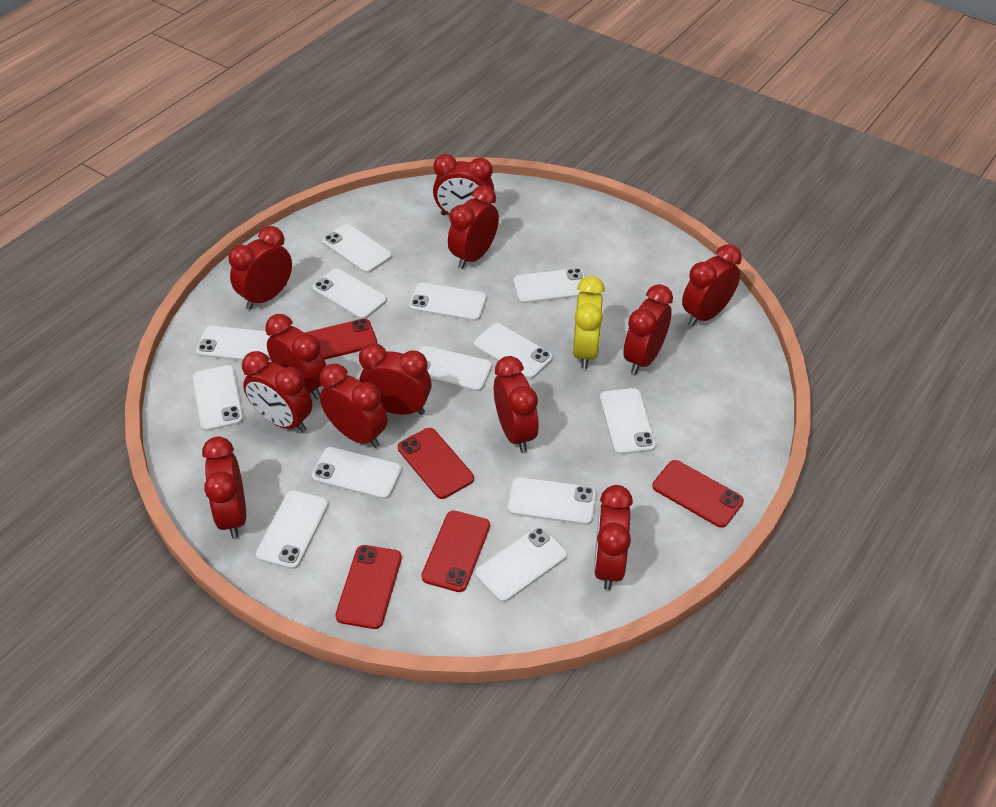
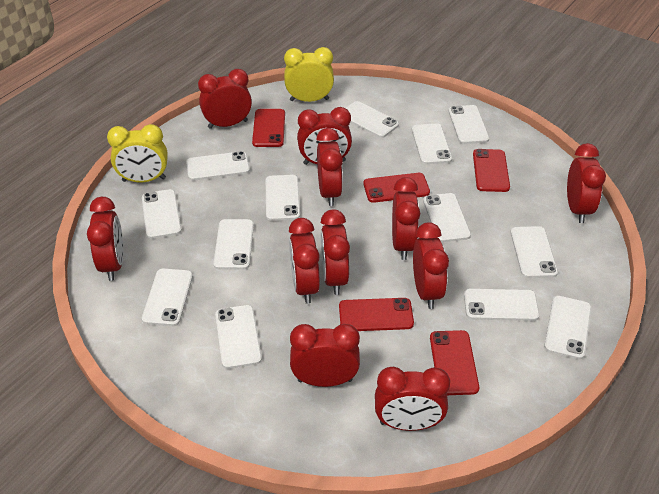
red clock: [202,437,246,538] [228,226,292,310] [242,351,313,432] [265,314,326,399] [320,364,387,448] [359,343,432,415] [433,154,494,215] [448,185,499,269] [494,356,539,452] [594,485,633,590] [623,284,673,374] [682,244,742,327] = 12 -> [87,197,123,281] [198,69,252,129] [289,218,320,304] [290,324,360,387] [297,107,352,165] [316,128,343,206] [321,210,350,295] [375,367,450,431] [392,177,420,260] [413,222,449,309] [567,143,606,223] = 11
yellow clock: [573,276,605,369] = 1 -> [107,124,168,182] [284,47,334,102] = 2

